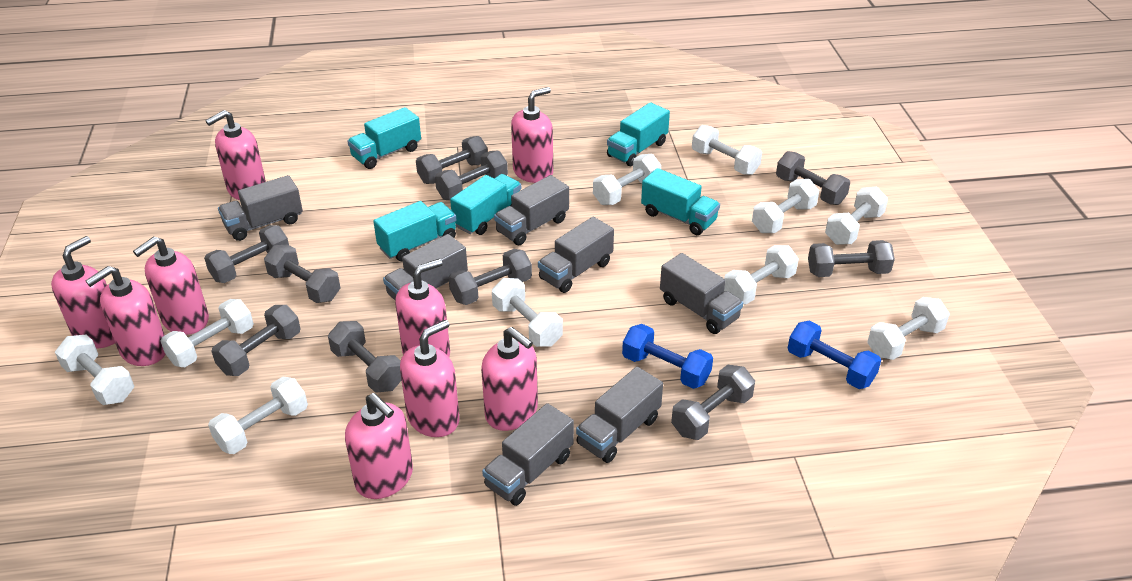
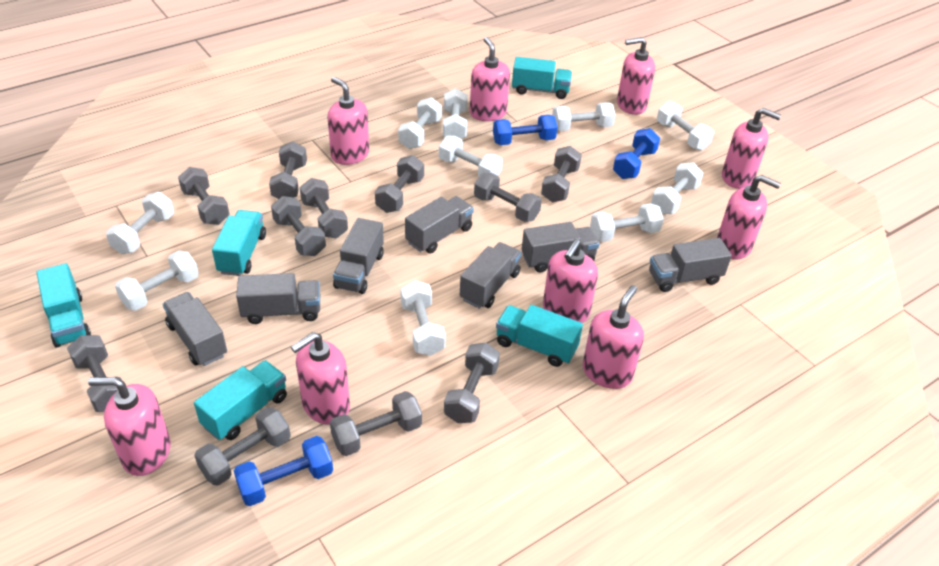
blue dumbbell: [622,324,713,389] [788,321,881,389] = 2 -> [234,436,333,506] [493,115,557,145] [613,128,660,179] = 3
grey dumbbell: [204,225,289,283] [211,305,301,376] [264,245,340,303] [328,321,402,393] [416,136,488,184] [435,150,508,200] [448,249,532,305] [671,365,755,440] [776,151,850,205] [808,240,895,277] = 10 -> [67,335,122,412] [178,167,230,225] [194,407,291,486] [269,141,307,199] [271,196,326,256] [300,178,348,239] [330,391,422,456] [375,155,424,213] [444,343,500,423] [474,173,542,222] [541,146,582,202] = 11

